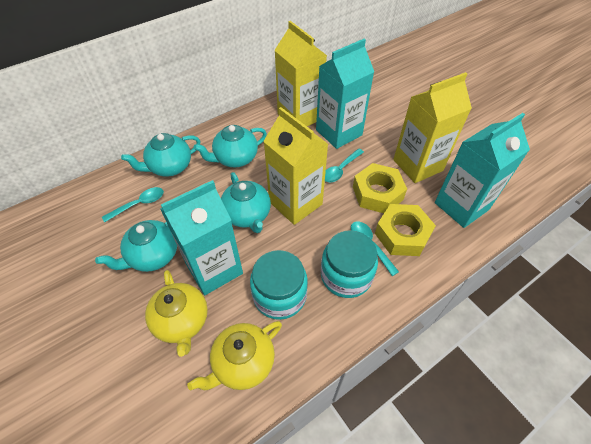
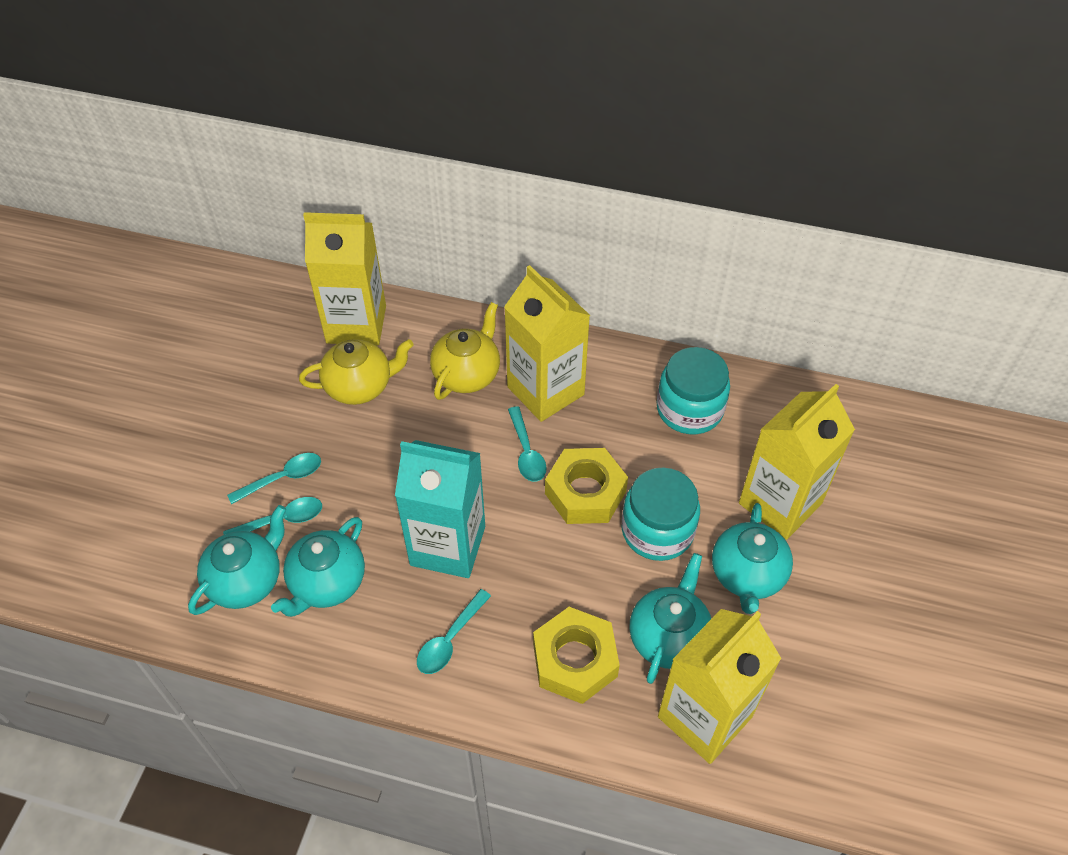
turquoise carton: [161,180,243,295] [316,39,374,149] [435,113,530,228] = 3 -> [395,440,485,578] = 1
turquoise spoon: [102,187,164,223] [325,149,364,182] [351,221,399,276] = 3 -> [223,497,322,535] [227,453,321,504] [417,589,491,674] [508,406,547,482] = 4
yellow carton: [263,107,328,225] [275,21,327,126] [393,72,472,183] = 3 -> [303,212,386,345] [504,265,590,422] [658,609,782,764] [739,384,855,540] = 4

